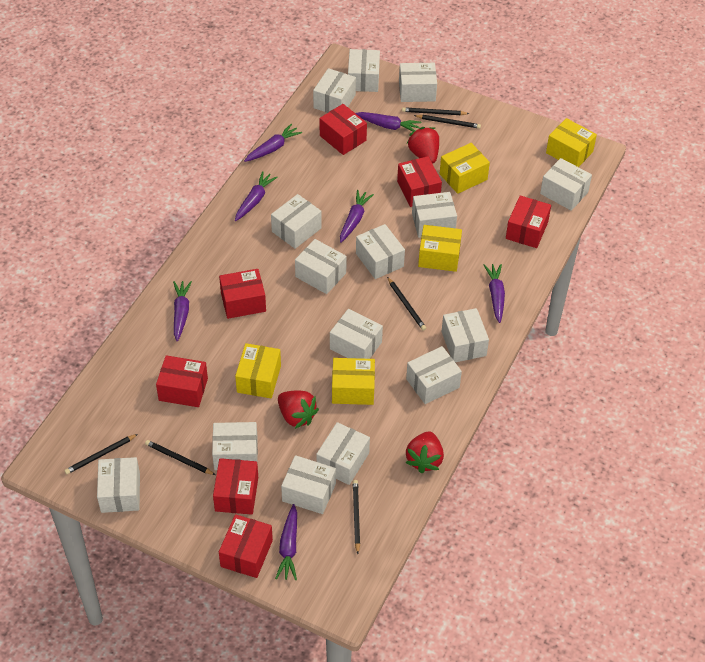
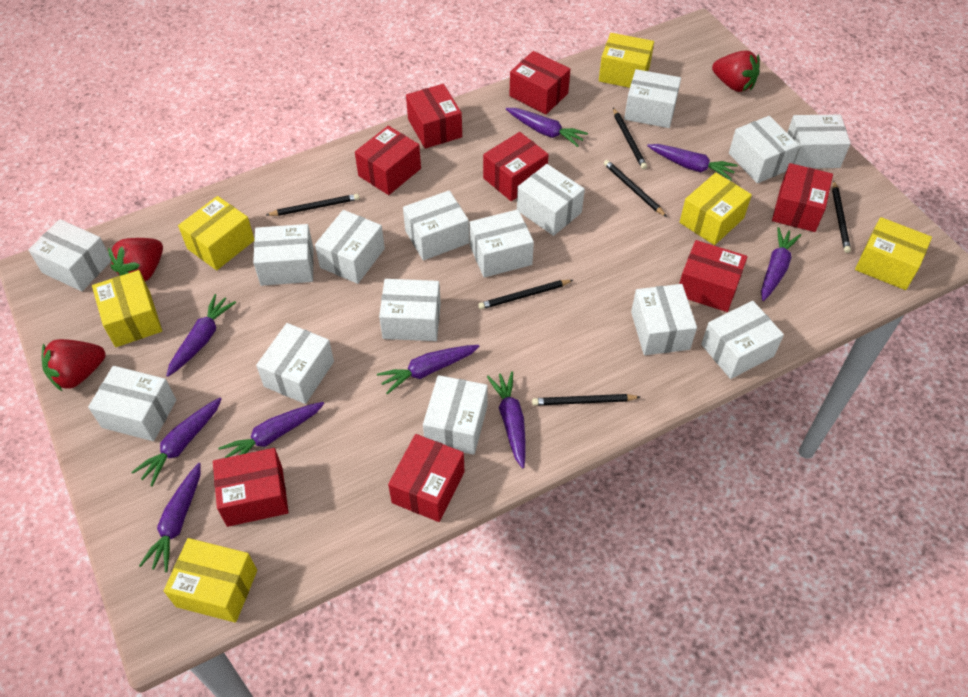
purple carrot: [173,281,192,341] [235,171,278,221] [244,124,302,162] [275,504,297,580] [340,190,374,243] [356,112,422,132] [484,264,505,323] = 7 -> [131,398,222,487] [139,463,201,572] [166,294,236,377] [218,402,324,458] [377,345,479,394] [487,371,525,469] [506,108,588,147] [647,144,738,180] [761,227,801,301] = 9
red box: [156,355,208,407] [213,458,258,515] [219,269,266,319] [219,514,273,578] [320,104,367,155] [397,156,442,207] [506,196,551,248] = 7 -> [213,448,289,527] [355,126,421,195] [388,434,464,522] [406,84,462,149] [483,132,549,201] [509,51,571,114] [679,240,747,312] [772,163,833,232] = 8
yellow box: [235,343,281,398] [332,358,375,405] [418,225,462,272] [440,143,490,194] [546,118,597,167] = 5 -> [92,270,162,347] [164,538,257,623] [178,196,255,270] [599,33,654,88] [680,173,752,245] [855,217,932,290] = 6

